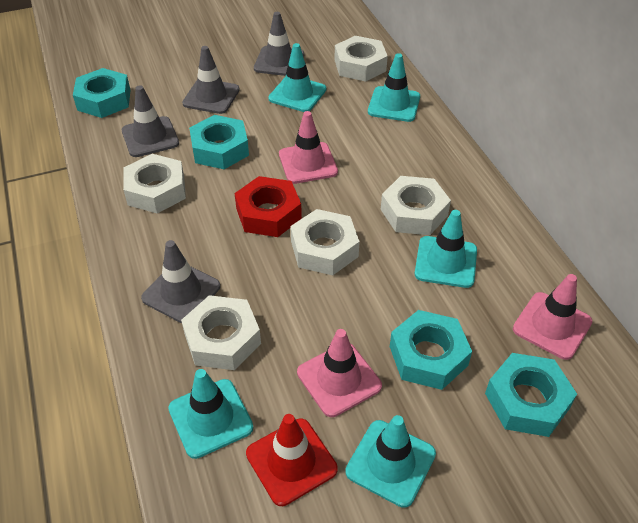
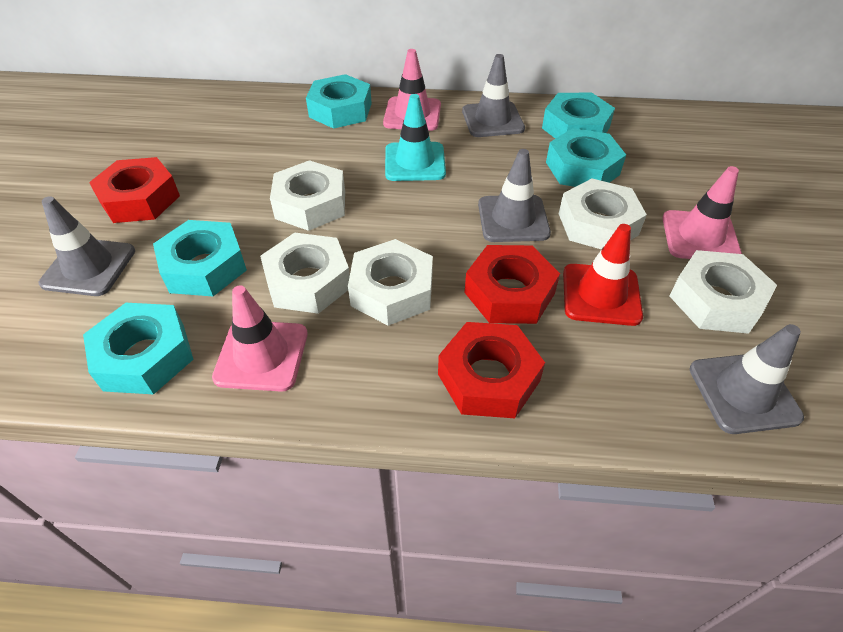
red nut: [235,176,302,237] = 1 -> [89,157,180,223] [438,322,545,418] [464,245,560,324] = 3
turquoise nut: [73,68,131,118] [189,115,249,169] [390,310,472,390] [485,353,577,437] = 4 -> [83,303,194,394] [153,220,247,296] [306,74,372,129] [542,93,615,139] [546,128,626,187] = 5
turquoise traffic cone: [168,369,253,459] [268,43,326,112] [345,415,436,508] [368,53,420,122] [414,210,477,288] = 5 -> [385,94,446,181] = 1

